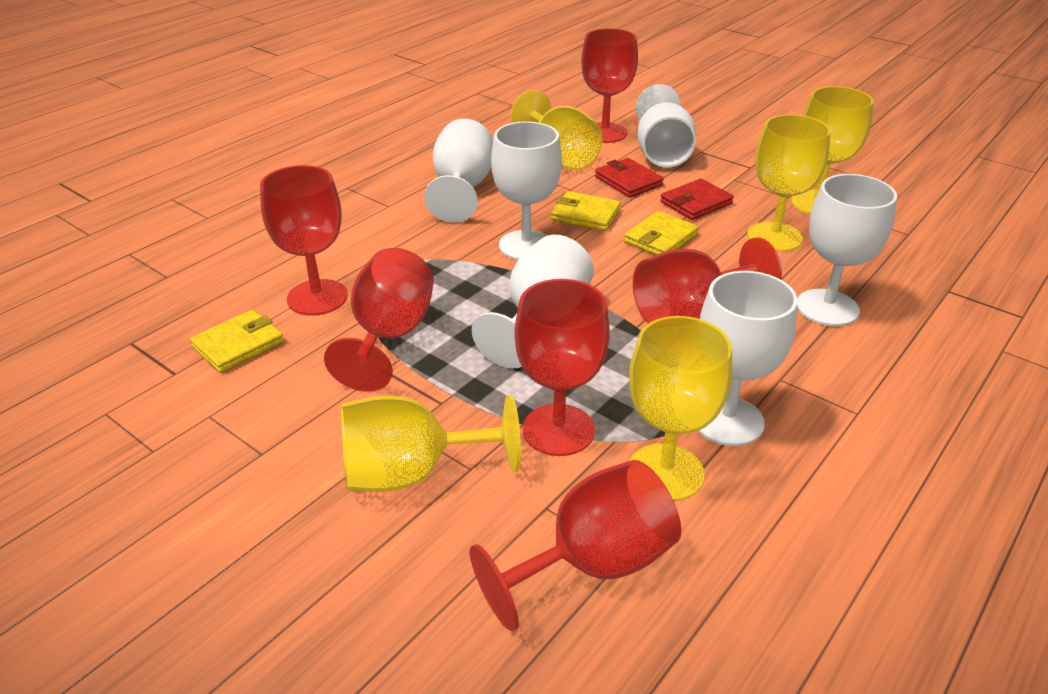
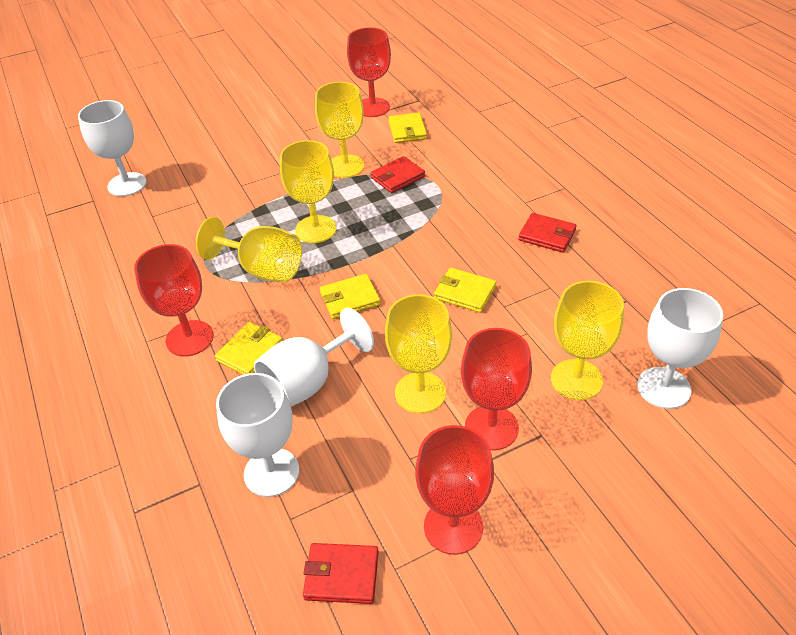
red goblet: [260,165,348,316] [324,248,434,392] [470,460,681,631] [514,279,610,456] [581,28,638,143] [633,237,782,323] = 6 -> [134,244,214,357] [347,27,391,117] [415,425,494,555] [461,328,532,450] = 4
red wallet: [595,158,664,197] [660,179,734,220] = 2 -> [303,543,379,604] [370,156,425,193] [518,213,577,253] = 3
white goblet: [424,119,493,223] [472,235,594,369] [491,121,562,260] [636,84,696,167] [698,271,798,446] [797,174,897,326] = 6 -> [78,100,147,196] [216,373,299,497] [254,308,374,407] [637,288,723,409] = 4
yellow wallet: [190,309,284,373] [551,191,621,231] [624,211,699,255] = 3 -> [215,322,282,375] [320,274,381,319] [388,113,427,143] [434,268,496,313] = 4

